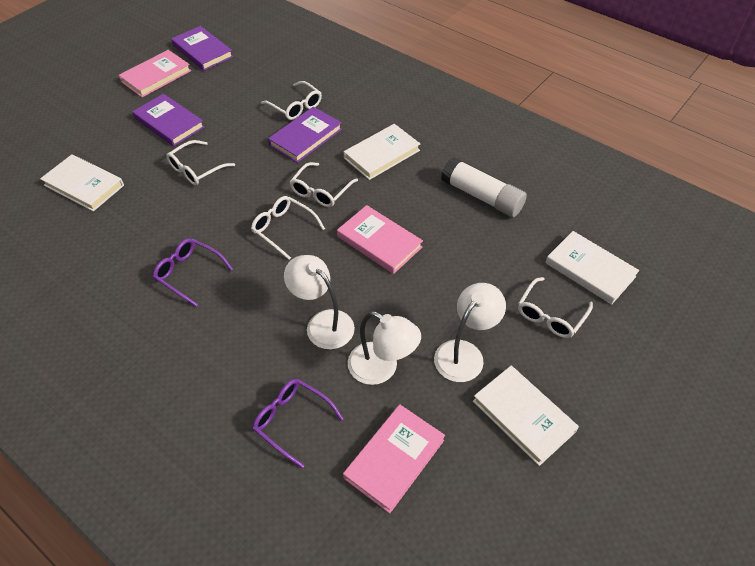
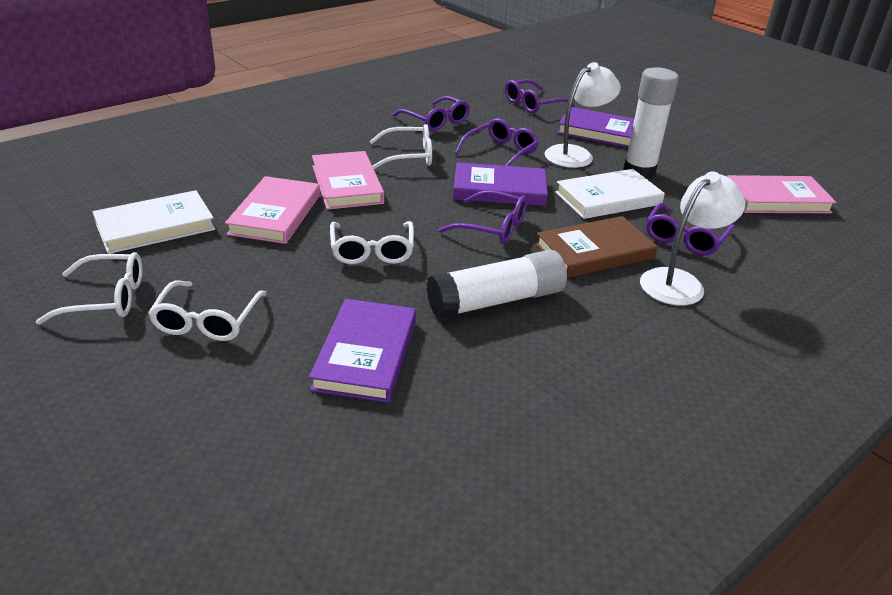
brown book: none = 0 -> [535,216,658,278] = 1
purple glasses: [153,238,233,307] [252,379,344,468] = 2 -> [393,96,470,132] [438,190,527,244] [455,118,539,166] [505,80,575,113] [646,203,735,255] = 5
white book: [40,154,124,212] [344,124,420,180] [473,366,579,466] [545,231,639,305] = 4 -> [93,190,215,254] [555,169,665,219] = 2
white glasses: [167,140,235,185] [251,196,325,260] [261,81,322,120] [290,162,358,207] [518,277,593,338] = 5 -> [36,252,142,325] [148,281,267,341] [330,221,414,264] [369,124,432,169] = 4
white glue stick: [441,157,527,217] = 1 -> [427,250,567,319] [623,67,679,179] = 2
white lamp: [284,255,355,349] [348,311,421,385] [434,283,506,382] = 3 -> [544,62,621,168] [640,172,745,305] = 2

